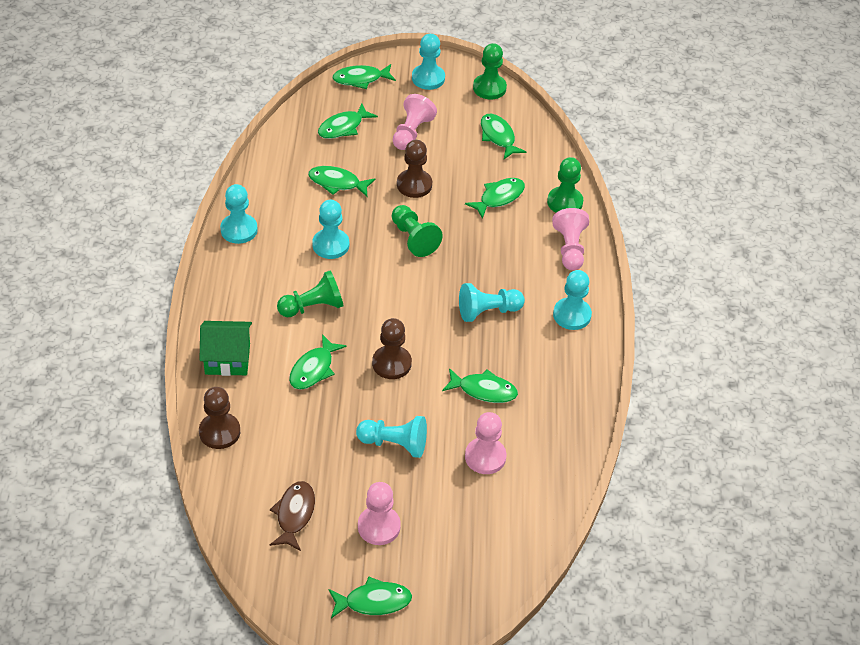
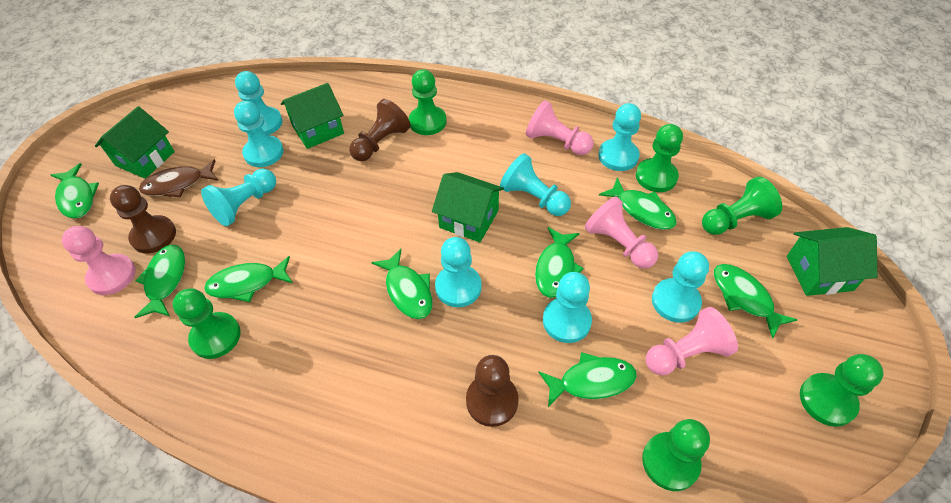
green house: [200,321,252,376] = 1 -> [95,106,175,179] [281,83,344,149] [432,172,504,242] [787,227,877,296] = 4
green pawn: [277,271,344,317] [392,205,443,257] [473,43,507,100] [547,157,583,213] = 4 -> [172,288,241,359] [409,69,447,135] [636,124,683,192] [642,419,710,491] [702,177,782,235] [800,354,884,427] = 6
turquoise pawn: [220,184,258,244] [312,200,349,259] [356,416,427,458] [412,34,445,90] [459,283,525,322] [553,270,592,330] = 6 -> [201,169,276,226] [234,101,283,167] [235,71,282,135] [435,237,482,307] [500,153,571,216] [543,272,592,343] [598,103,641,171] [652,251,709,323] = 8

